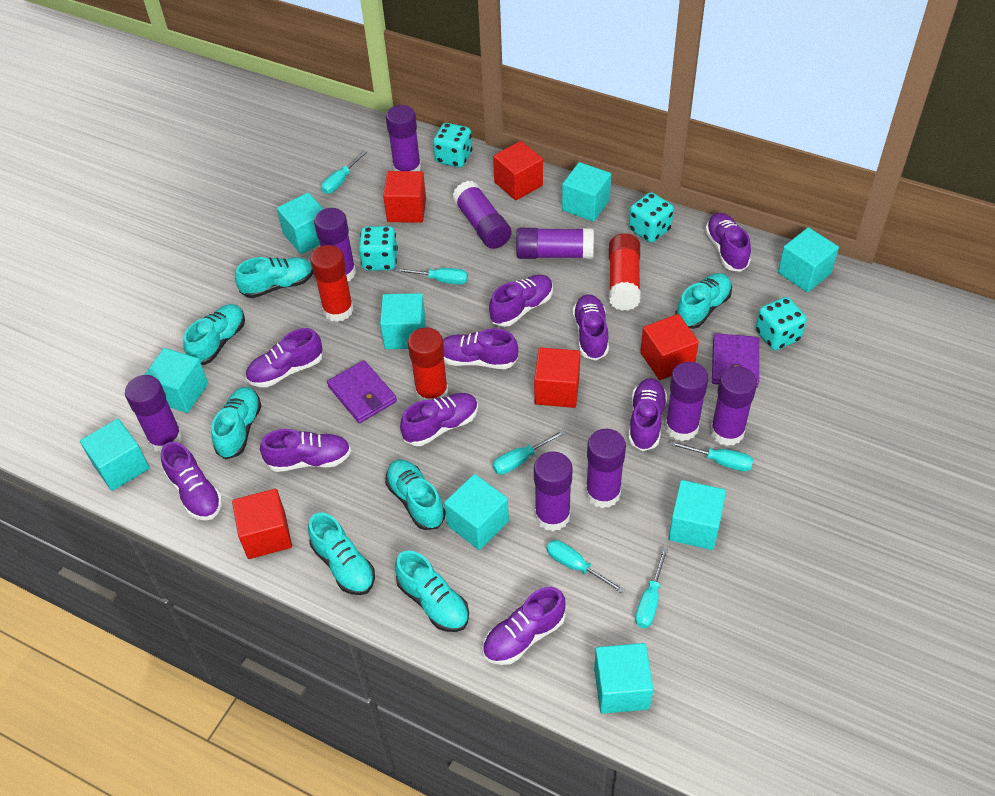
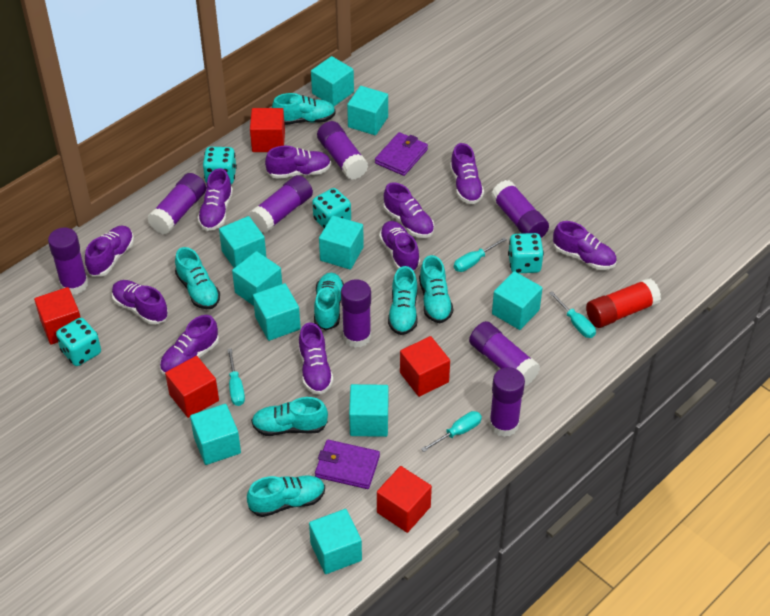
purple glue stick: [125,375,182,452] [314,208,356,281] [386,105,421,171] [452,181,512,249] [516,228,594,259] [534,451,573,531] [586,429,626,508] [665,362,709,441] [710,366,757,446] = 9 -> [48,228,88,295] [147,173,206,234] [249,175,313,233] [317,121,368,180] [341,279,371,348] [469,321,540,387] [489,367,525,437] [491,180,549,238] = 8
red glue stick: [310,245,354,322] [408,327,448,401] [609,233,640,311] = 3 -> [586,278,661,328] = 1
turquoise cube: [80,419,149,491] [144,348,208,413] [277,193,323,254] [380,293,426,349] [444,474,509,550] [562,162,611,222] [594,643,653,714] [669,480,726,550] [778,227,839,292] = 9 -> [190,404,241,465] [219,216,266,268] [232,251,282,306] [253,283,301,341] [309,509,362,574] [311,56,354,106] [319,215,364,270] [347,86,388,135] [349,384,388,437] [492,271,543,330] = 10
turquoise screwdriver: [321,151,367,194] [395,268,468,285] [492,430,565,475] [547,540,624,593] [635,548,668,628] [670,441,753,472] = 6 -> [227,349,245,406] [421,411,482,452] [454,238,507,272] [549,291,596,338] = 4

